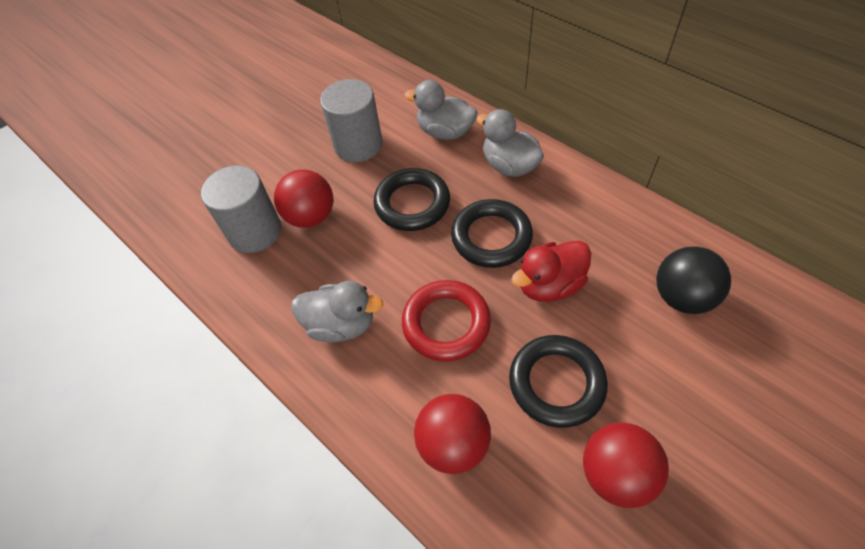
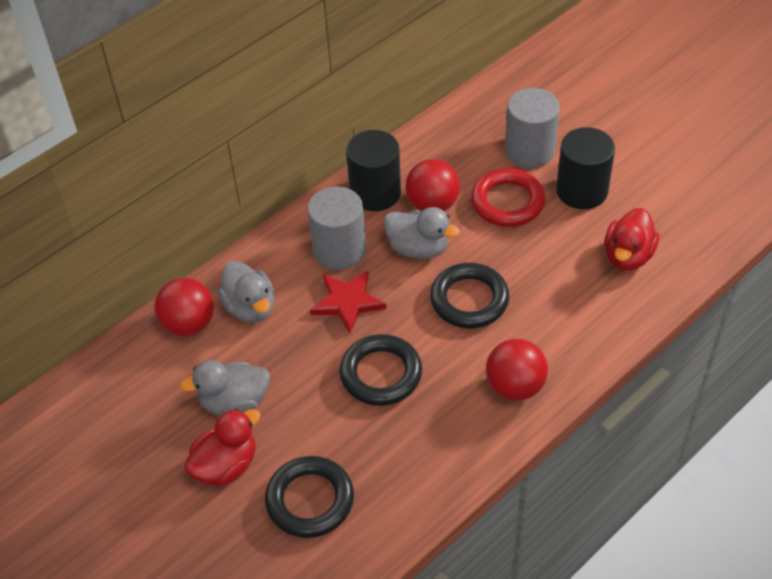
black ball: [656,246,731,314] = 1 -> none = 0
black cylinder: none = 0 -> [346,130,401,211] [556,127,615,209] = 2
red duck: [511,241,592,302] = 1 -> [184,409,261,486] [604,208,659,271] = 2
red star: none = 0 -> [310,270,386,333] = 1

